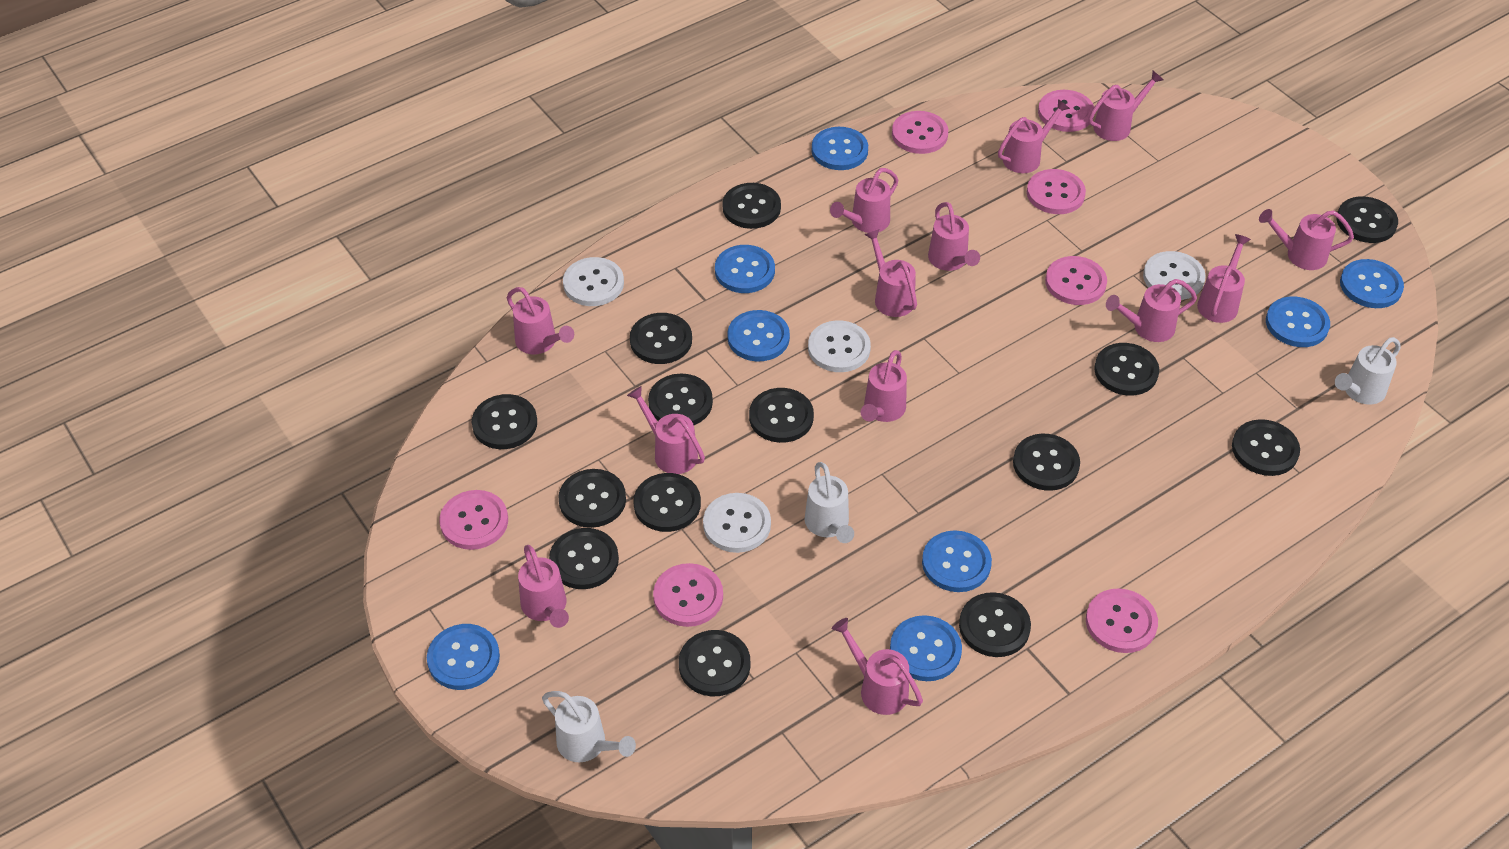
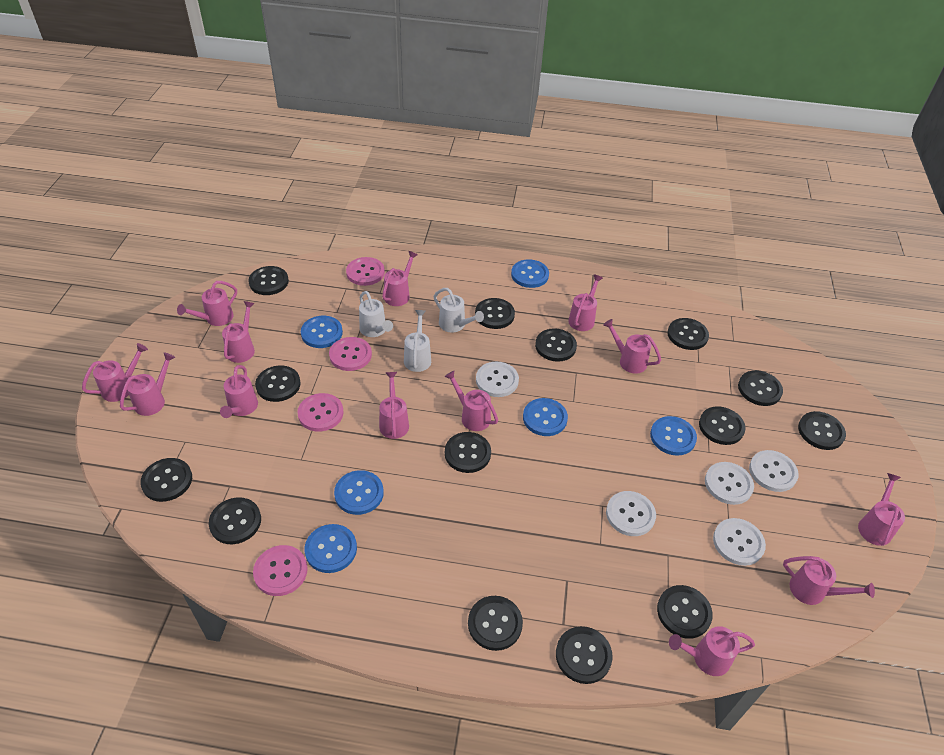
blue button: [427,624,500,690] [715,245,775,293] [727,310,790,362] [812,127,868,170] [890,615,962,681] [922,530,992,592] [1266,296,1330,347] [1340,259,1404,308] = 8 -> [301,316,343,348] [304,524,357,573] [334,470,384,515] [511,259,549,288] [523,398,568,436] [650,416,697,456] = 6
pink button: [440,490,508,550] [653,563,723,627] [892,111,948,154] [1027,169,1086,214] [1038,90,1094,132] [1045,256,1107,305] [1086,588,1158,653] = 7 -> [253,545,308,596] [297,393,344,432] [329,337,372,371] [346,257,385,286] = 4
white button: [563,257,624,306] [703,493,771,553] [808,320,871,372] [1143,251,1206,300] = 4 -> [476,361,519,397] [606,491,656,536] [705,462,754,505] [713,518,766,566] [749,450,799,492] = 5

